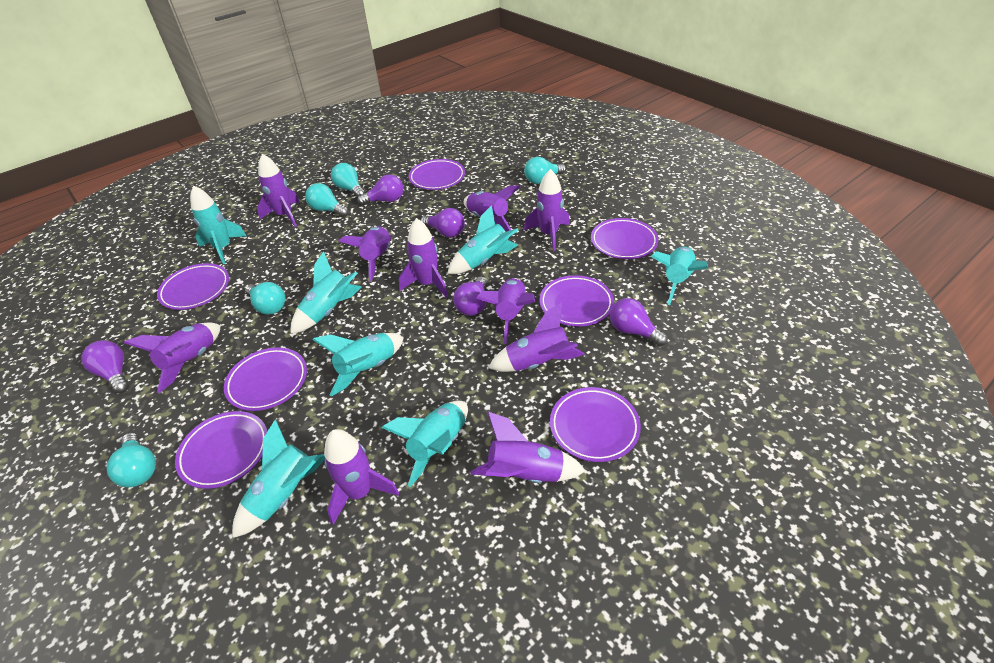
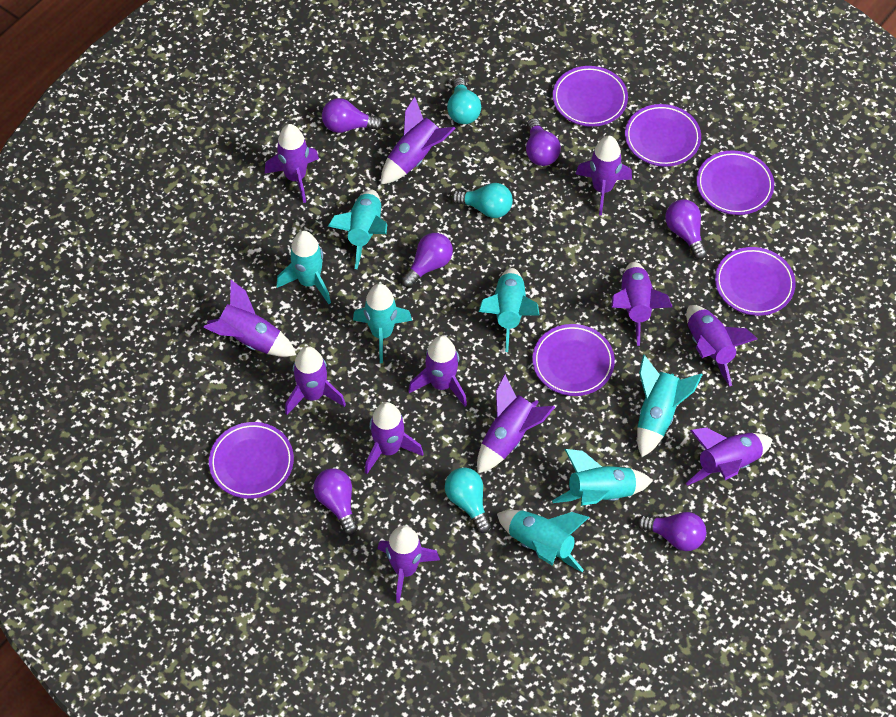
purple light bulb: [81,340,129,393] [357,175,403,205] [421,208,465,237] [453,276,487,316] [610,298,668,346] = 5 -> [313,468,358,535] [322,98,383,133] [402,233,453,287] [526,118,561,166] [637,512,706,551] [665,199,707,259] = 6
purple plate: [157,263,229,310] [175,411,268,489] [224,348,307,411] [409,159,465,190] [540,275,614,326] [550,387,641,462] [591,218,658,259] = 7 -> [209,422,294,499] [532,324,615,396] [553,66,628,127] [625,104,701,167] [696,150,774,215] [715,247,796,316] = 6
purple rocket: [124,323,220,393] [257,154,300,227] [324,429,399,525] [339,226,392,281] [399,218,448,298] [464,185,520,232] [470,412,586,483] [476,278,535,344] [488,302,585,372] [524,169,570,251] = 10 -> [203,280,296,357] [265,124,319,203] [285,346,346,415] [365,402,424,474] [378,526,440,603] [381,97,456,184] [408,336,467,407] [477,374,555,473] [576,136,632,216] [611,262,672,346] [686,305,758,386] [686,427,773,486] = 12
turquoise light bulb: [107,433,156,487] [245,282,285,315] [305,183,349,217] [331,163,366,198] [524,157,566,184] = 5 -> [445,467,491,533] [447,77,481,124] [451,183,513,218] = 3

